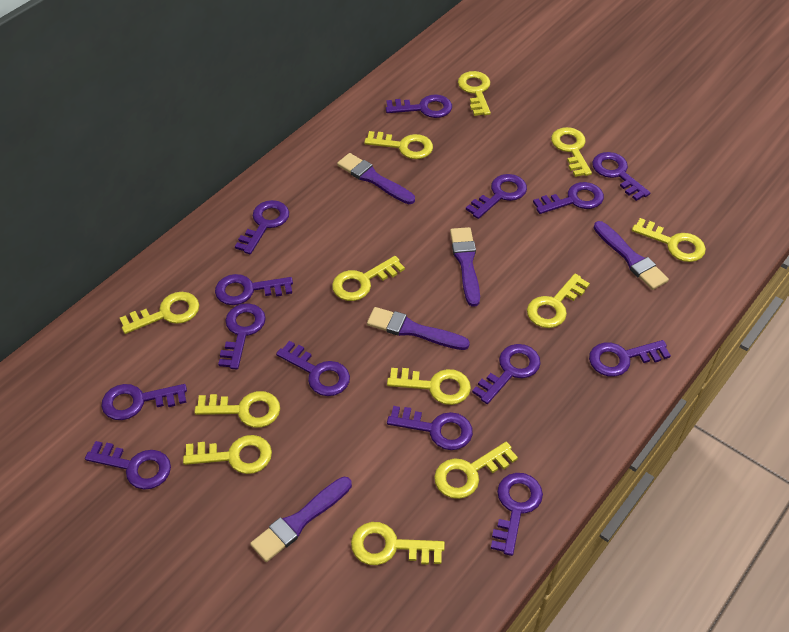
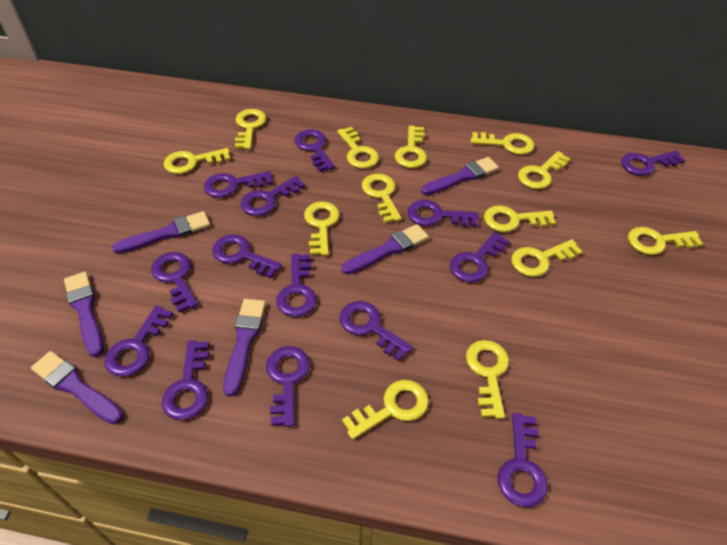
purple brush: [250,477,352,562] [337,153,415,204] [367,307,470,350] [450,227,480,307] [594,221,669,290] = 5 -> [31,351,123,424] [64,272,103,357] [112,211,210,253] [223,299,266,397] [342,224,429,274] [421,157,499,195] = 6
yellow key: [120,292,199,334] [183,435,272,474] [194,391,280,428] [332,256,405,301] [351,522,445,565] [364,131,433,159] [387,368,471,405] [434,442,518,499] [458,71,491,116] [527,274,590,328] [551,127,592,177] [632,218,706,262] = 12 -> [164,148,231,174] [235,109,266,149] [304,201,340,256] [337,127,379,169] [342,380,429,440] [362,174,402,223] [395,126,427,168] [466,340,509,419] [471,132,534,155] [484,205,556,232] [511,239,583,277] [518,151,571,189] [628,227,703,255] = 13

